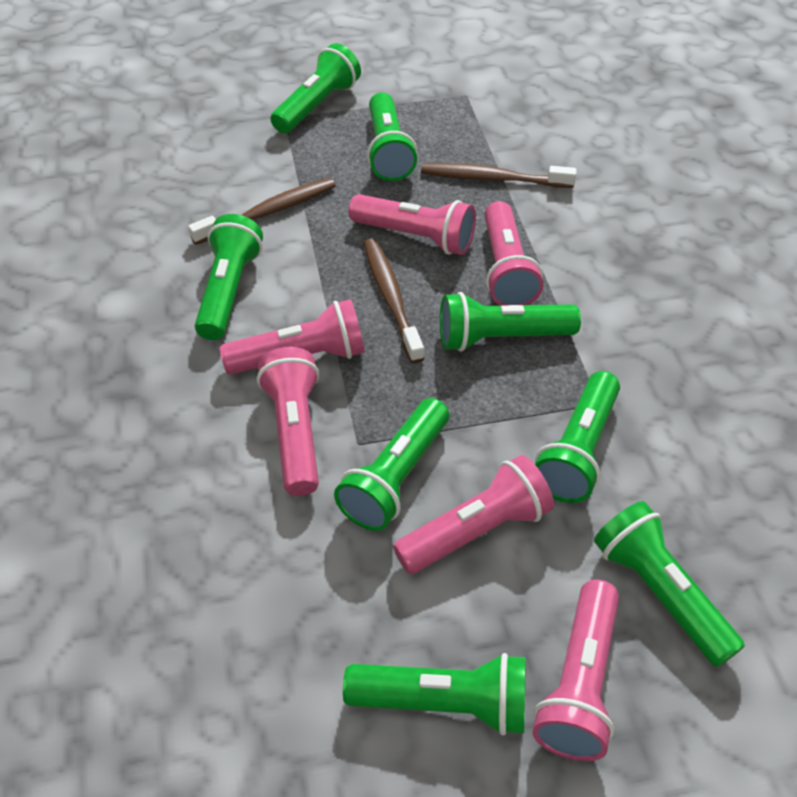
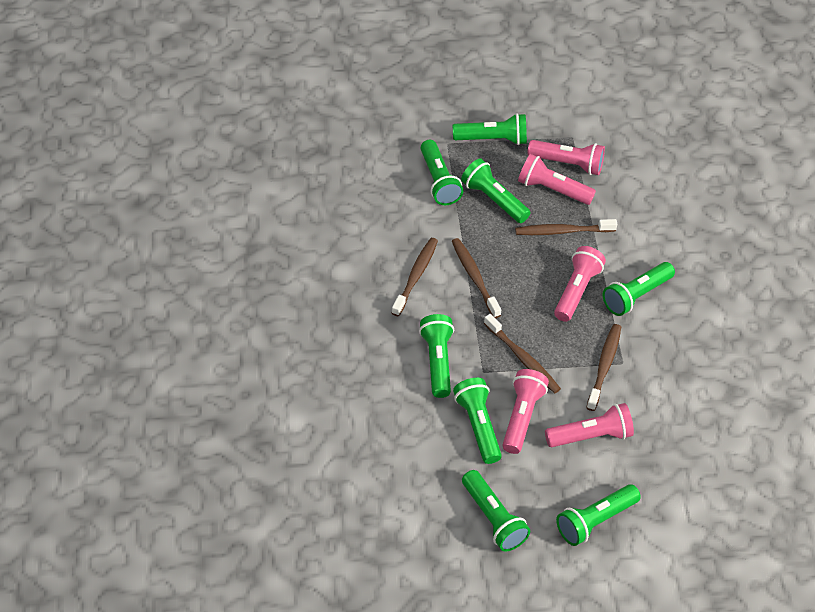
brown toothbrush: [188,178,336,245] [364,238,425,363] [421,163,577,188] = 3 -> [392,238,438,316] [452,238,501,318] [484,314,561,393] [515,219,617,235] [586,324,621,411] = 5
pink flashlight: [219,299,365,375] [257,347,319,496] [349,194,476,255] [393,455,554,574] [485,201,543,306] [533,579,619,761] = 6 -> [503,369,549,454] [518,154,596,205] [528,140,605,175] [545,403,634,447] [554,246,606,322] = 5

